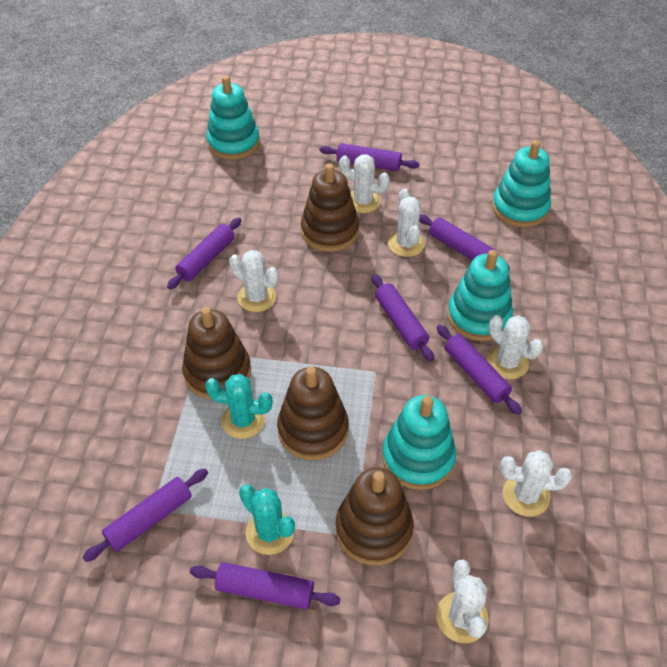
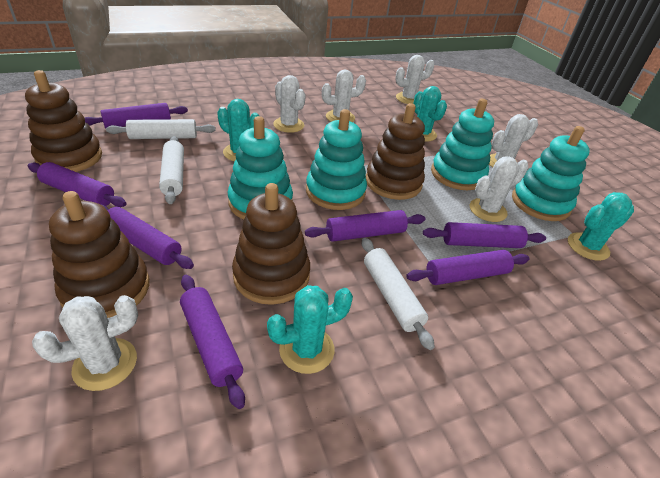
turquoise cactus: [205,374,273,439] [239,484,295,555] = 2 -> [217,99,259,161] [267,285,353,374] [413,86,447,142] [568,192,634,261] = 4
white rolling pin: none = 0 -> [106,119,216,139] [159,136,184,204] [362,238,435,350] = 3

